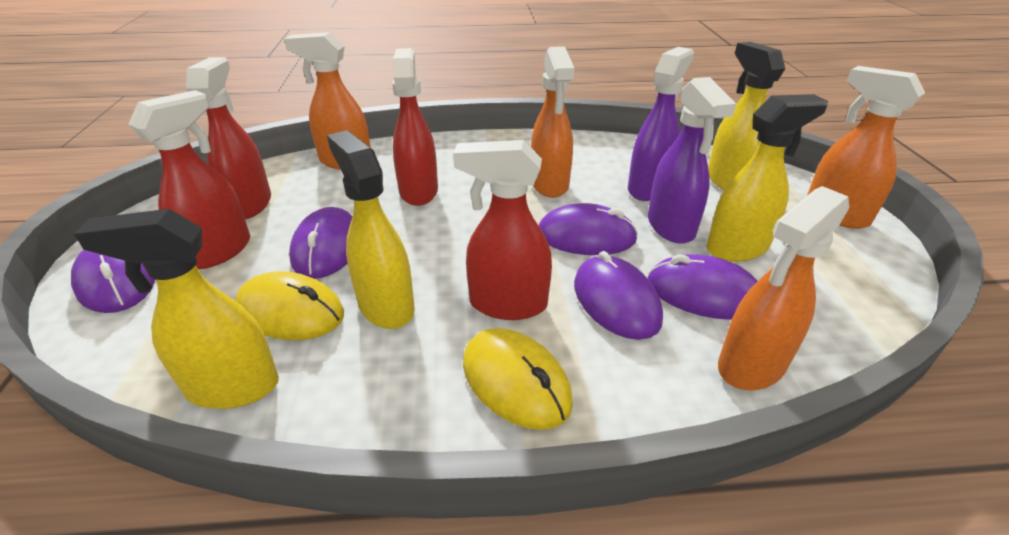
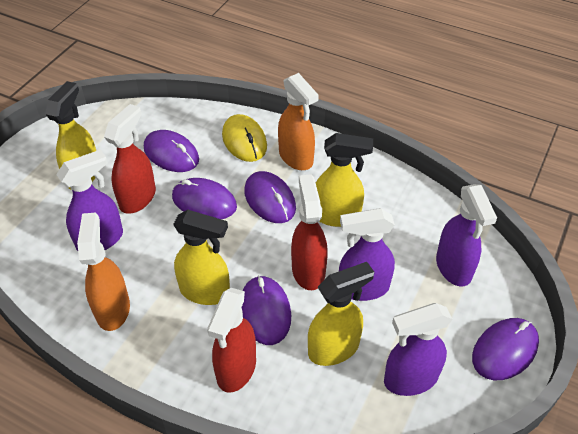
orange spray bottle: [284,32,371,170] [531,46,574,198] [718,186,849,390] [807,66,925,229] = 4 -> [77,213,130,331] [278,73,319,170] = 2
purple spray bottle: [628,47,694,201] [648,77,736,244] = 2 -> [56,150,123,251] [339,208,395,301] [384,303,453,396] [436,184,497,287] = 4
red spray bottle: [128,90,250,269] [186,57,271,219] [392,48,438,206] [453,140,552,320] = 4 -> [104,104,156,214] [207,288,256,393] [291,174,328,290] = 3
yellow mouse: [235,271,344,340] [463,328,573,430] = 2 -> [222,114,267,162] = 1

